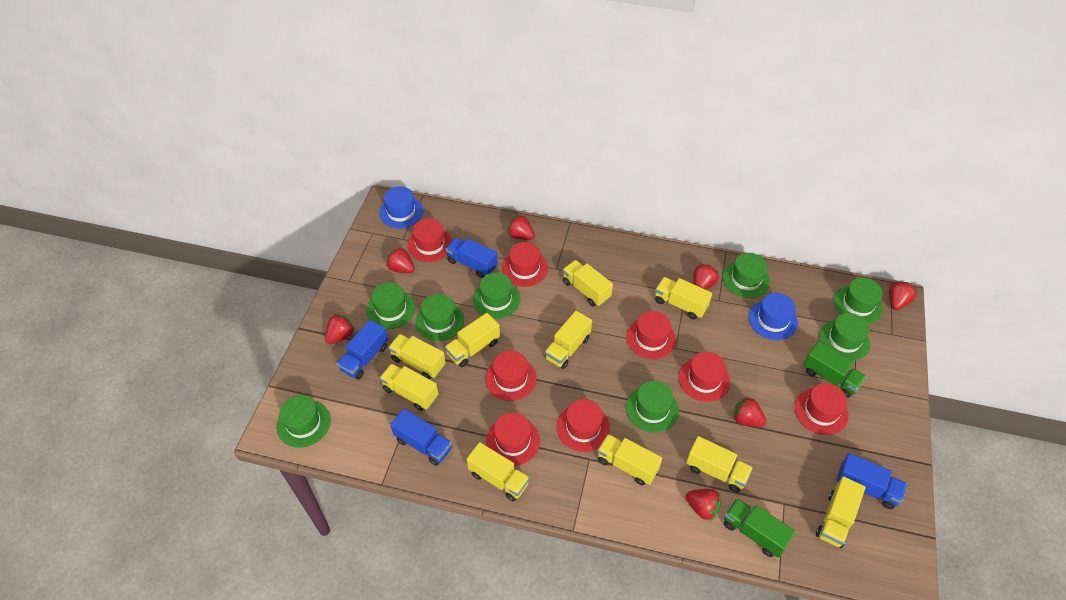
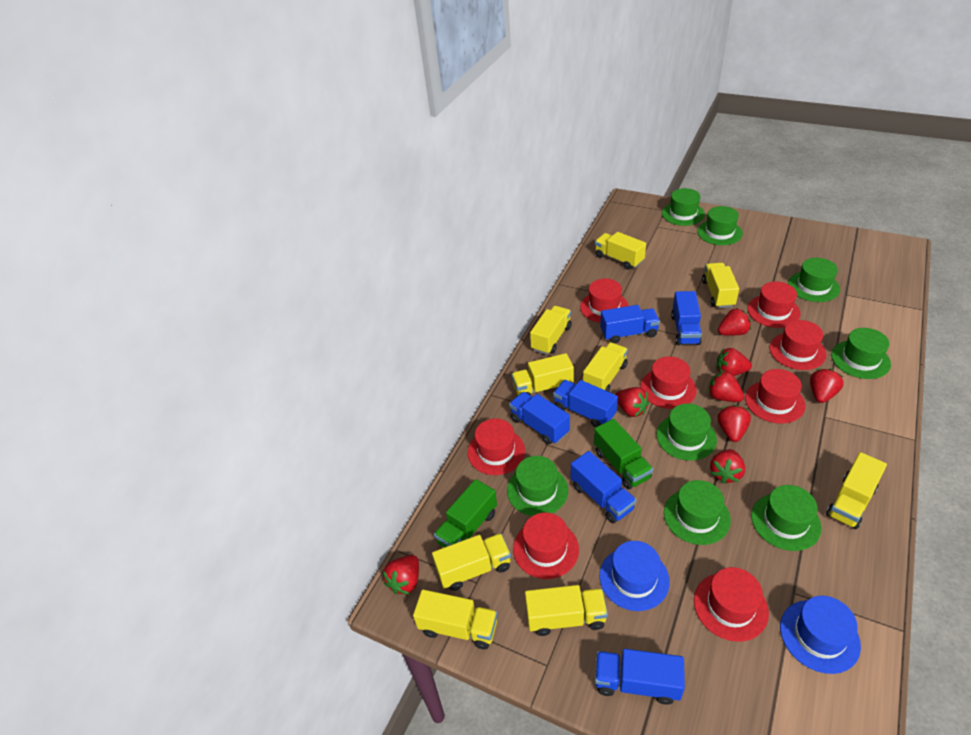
blue truck: [337,320,388,379] [390,409,452,466] [446,238,498,278] [837,453,907,509] = 4 -> [509,392,570,445] [553,380,618,427] [571,451,636,524] [595,649,685,705] [600,305,660,343] [671,291,702,345] = 6
red strawberry: [325,314,355,344] [386,247,415,273] [507,215,535,240] [686,489,721,521] [693,264,719,290] [733,397,767,427] [889,281,917,310] = 7 -> [383,555,419,594] [615,387,649,417] [708,370,744,402] [710,449,745,483] [716,348,752,376] [718,308,751,336] [718,405,751,442] [810,369,844,403] = 8
yellow truck: [380,364,438,411] [388,334,446,379] [445,313,500,367] [467,442,530,501] [545,311,592,369] [563,260,613,306] [597,434,662,486] [655,277,712,319] [686,436,753,492] [816,476,866,548] = 10 -> [413,589,498,649] [432,533,511,591] [511,353,574,395] [525,585,608,636] [530,306,572,355] [583,342,628,392] [595,232,646,270] [702,263,739,308] [826,452,887,529] = 9

